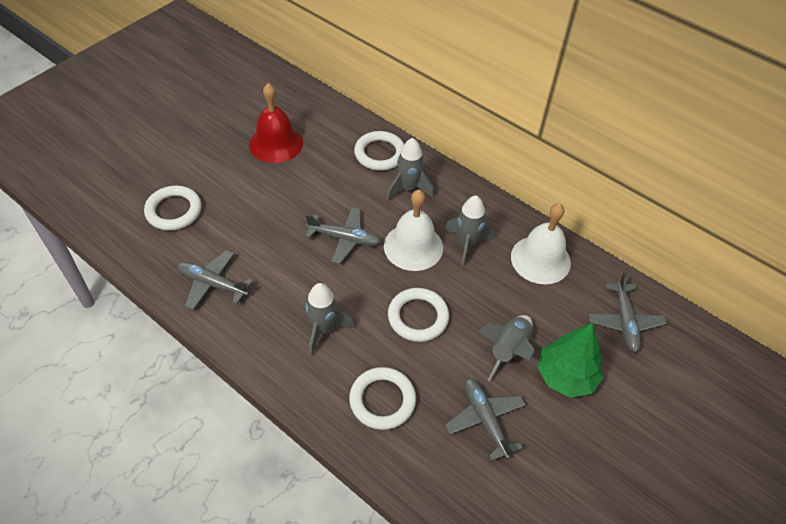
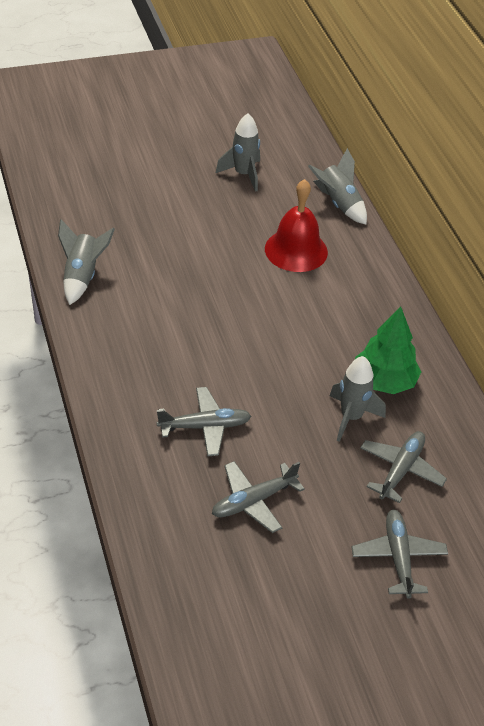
white bell: [384,190,443,271] [511,203,571,284] = 2 -> none = 0
white ring: [144,185,202,231] [349,367,416,430] [354,131,404,171] [388,288,449,342] = 4 -> none = 0

